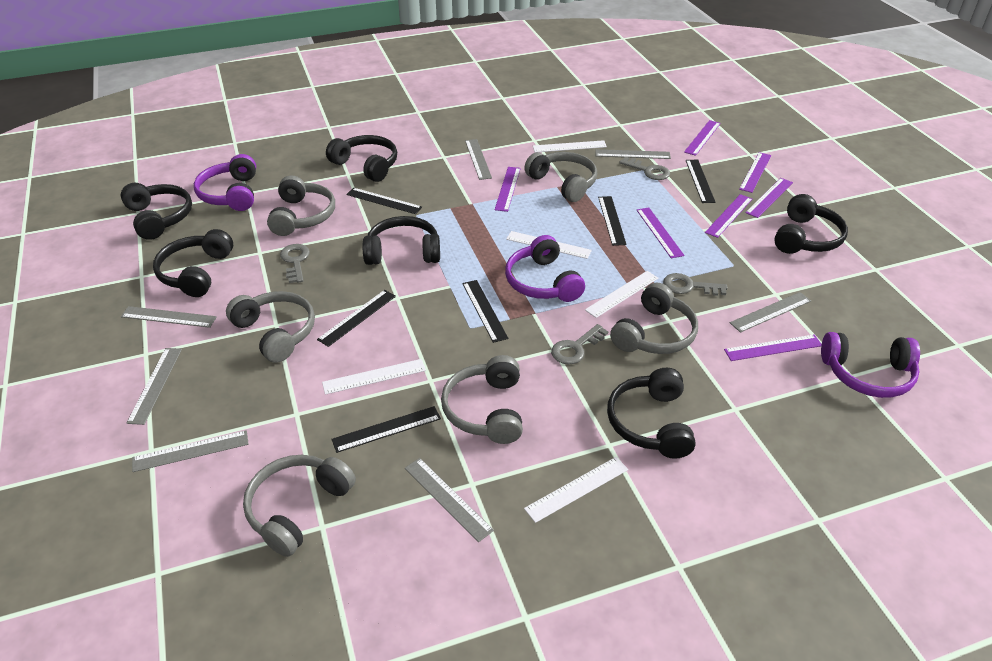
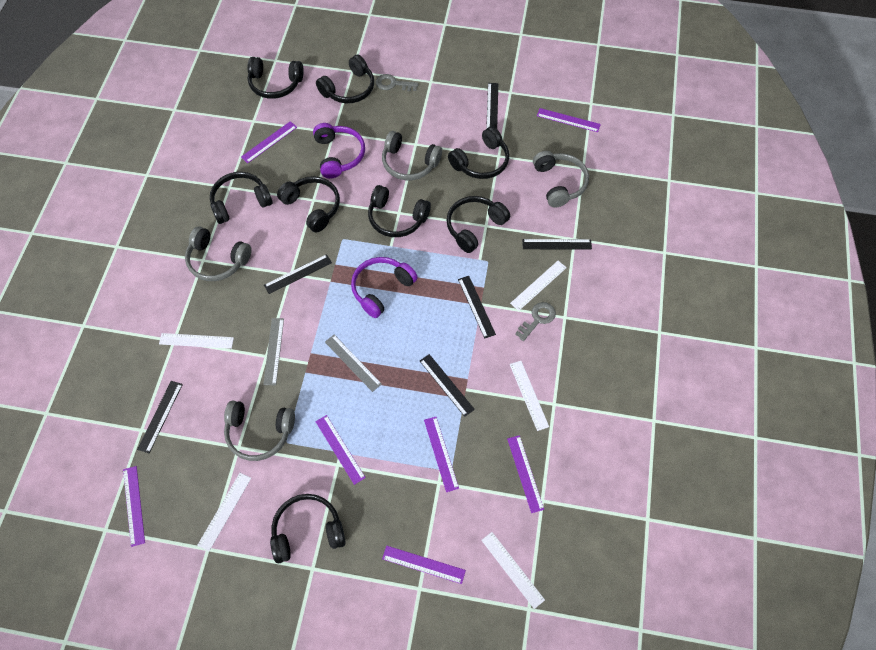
black headphones: [121,183,192,240] [153,229,233,297] [326,135,397,182] [363,216,440,265] [607,368,696,459] [774,194,848,254] = 6 -> [210,172,272,224] [247,57,304,99] [270,494,346,563] [277,176,340,233] [316,55,374,103] [368,185,431,237] [446,196,510,253] [448,126,509,179] = 8
grey headphones: [226,291,315,363] [243,455,356,557] [267,175,335,236] [441,355,523,444] [524,152,597,202] [610,283,698,354] = 6 -> [185,227,252,281] [224,401,295,461] [382,131,442,180] [533,151,589,208] = 4
grey key: [280,244,310,283] [551,324,608,364] [619,157,670,180] [663,273,727,296] = 4 -> [376,74,419,91] [515,302,556,341] = 2
grey ruler: [121,306,217,328] [127,348,182,425] [132,430,249,472] [405,458,494,542] [465,139,492,180] [595,149,671,159] [730,292,811,332] = 7 -> [263,318,284,385] [325,335,382,392] = 2
purple headphones: [194,154,256,211] [505,235,585,302] [821,332,920,398] = 3 -> [313,123,365,179] [351,257,418,318] = 2

